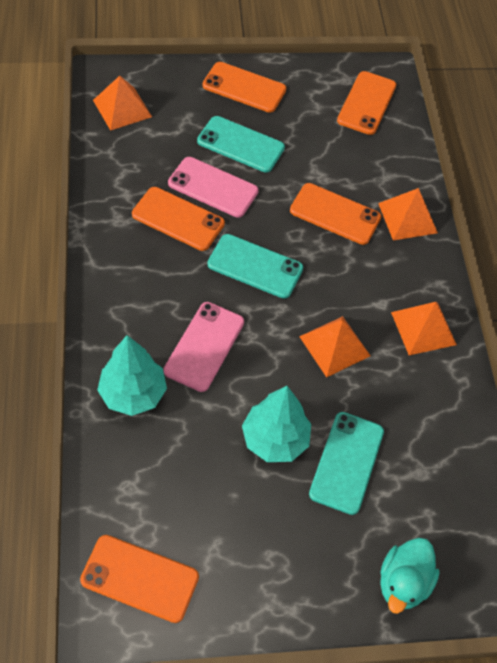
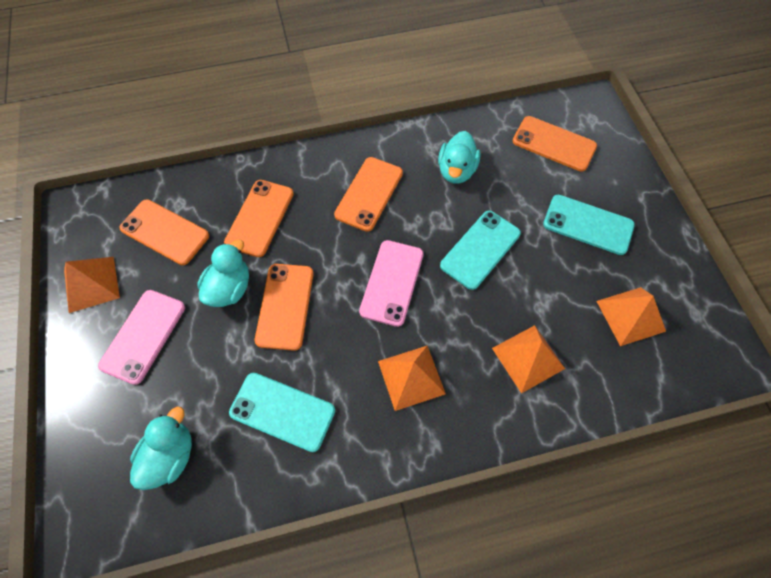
turquoise duck: [380,538,439,614] = 1 -> [130,407,192,490] [197,239,249,307] [438,131,481,184] = 3
turquoise tree: [97,335,167,416] [242,386,311,462] = 2 -> none = 0

